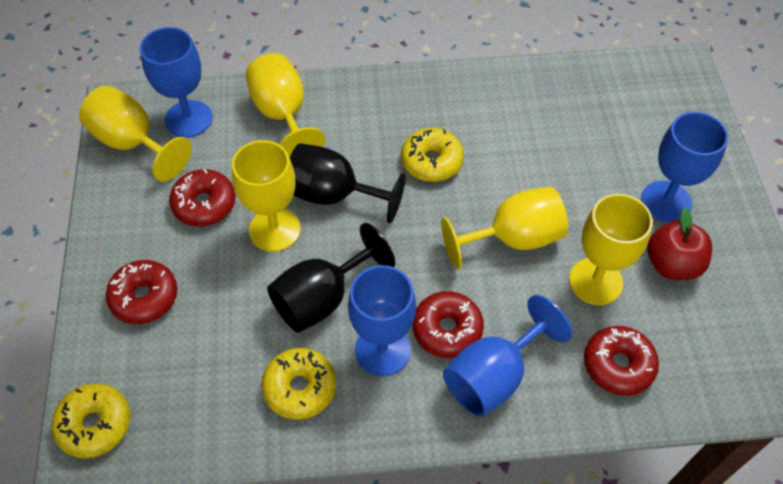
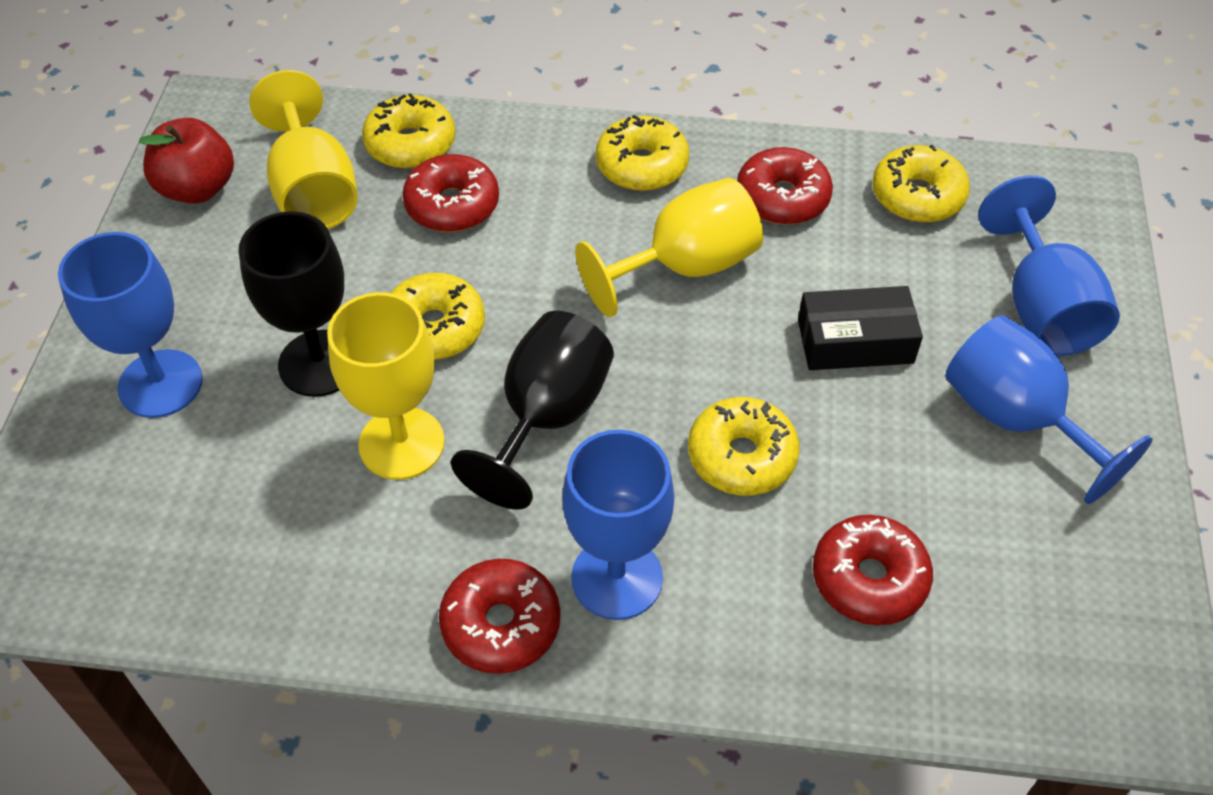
black box: none = 0 -> [798,286,923,370] = 1
yellow donut: [52,384,130,458] [261,348,336,420] [401,128,464,182] = 3 -> [362,93,455,169] [391,273,485,360] [596,115,689,191] [688,397,800,496] [872,144,970,223] = 5
yellow goblet: [79,86,192,182] [232,140,301,252] [245,53,325,158] [441,187,568,269] [569,194,653,305] = 5 -> [250,70,358,229] [327,292,445,480] [575,178,763,317] = 3

